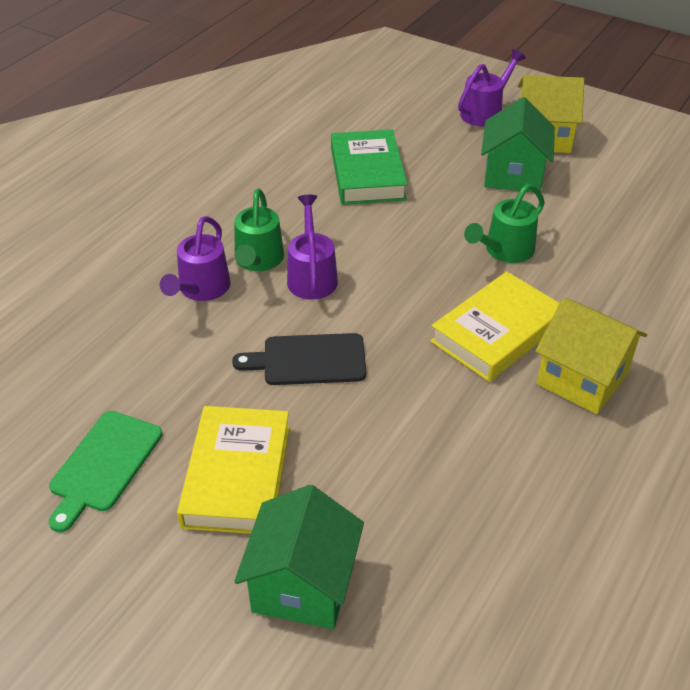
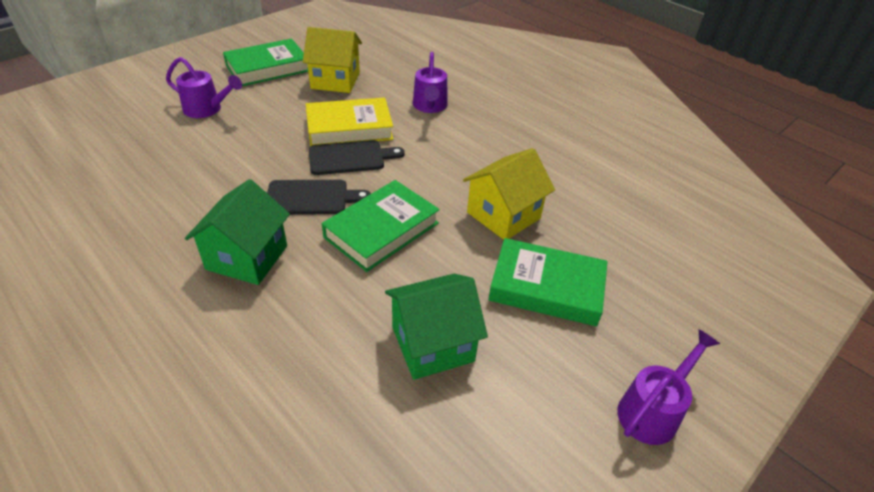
black cutting board: [232,333,366,385] = 1 -> [267,180,371,215] [309,140,405,175] = 2
green book: [331,130,407,205] = 1 -> [223,39,308,86] [322,180,440,272] [488,238,608,326] = 3
green cutting board: [49,411,162,532] = 1 -> none = 0
green watering can: [234,188,284,271] [464,184,545,263] = 2 -> none = 0
yellow book: [177,406,290,534] [430,271,560,382] = 2 -> [306,97,393,146] = 1

